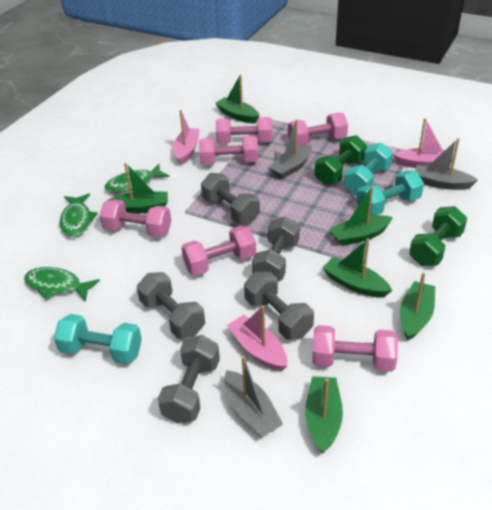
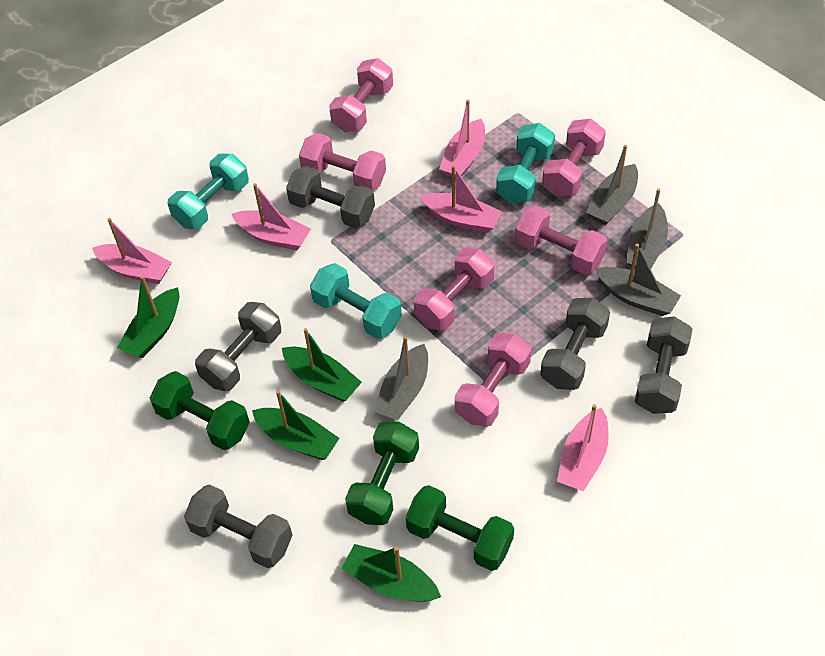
green boat: [107,163,168,214] [215,75,259,123] [305,376,343,453] [323,238,392,298] [330,186,393,246] [400,273,435,341] = 6 -> [117,276,179,358] [252,390,339,460] [282,328,362,402] [341,544,441,602] = 4
green dumbbell: [315,135,367,185] [409,206,467,266] = 2 -> [150,371,250,450] [345,422,419,525] [406,485,514,571] = 3
green fish: [24,267,100,301] [60,193,98,237] [105,164,169,193] = 3 -> none = 0
grey boat: [224,356,283,437] [268,119,312,179] [415,138,478,190] = 3 -> [374,336,428,420] [586,145,638,225] [595,244,681,316] [627,189,668,269] = 4
pink boat: [173,110,200,165] [227,306,287,371] [393,118,453,168] = 3 -> [92,218,172,284] [232,183,311,250] [420,165,502,233] [439,99,485,178] [557,404,608,491] = 5

